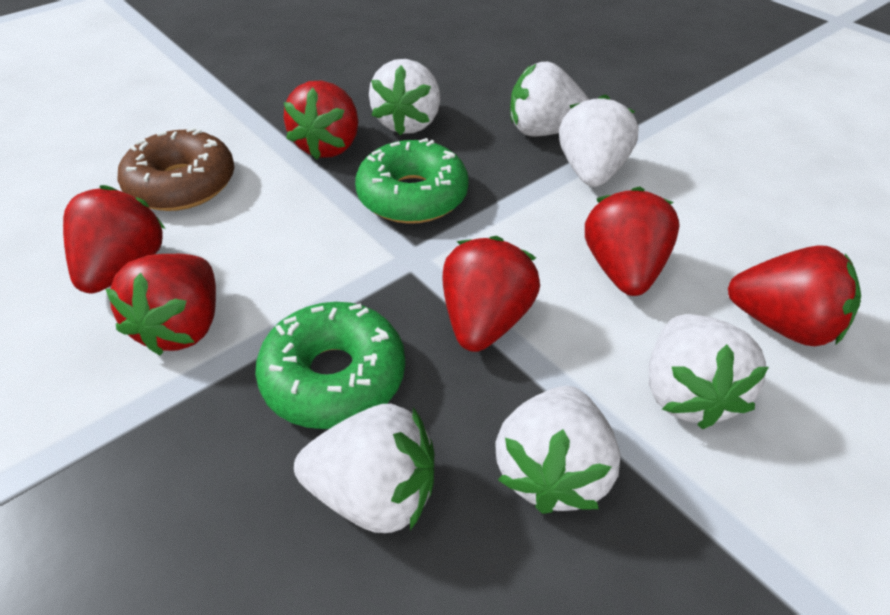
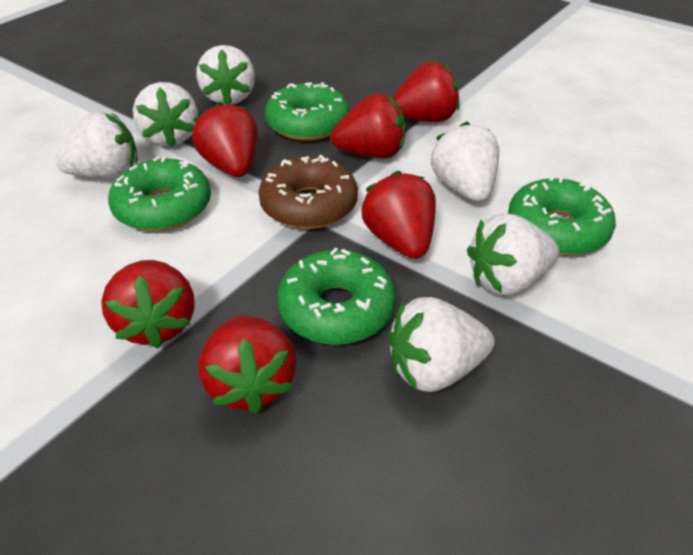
green donut: [255,302,405,429] [355,138,469,224] = 2 -> [108,156,211,232] [265,82,349,141] [277,248,396,345] [508,176,616,256] = 4

